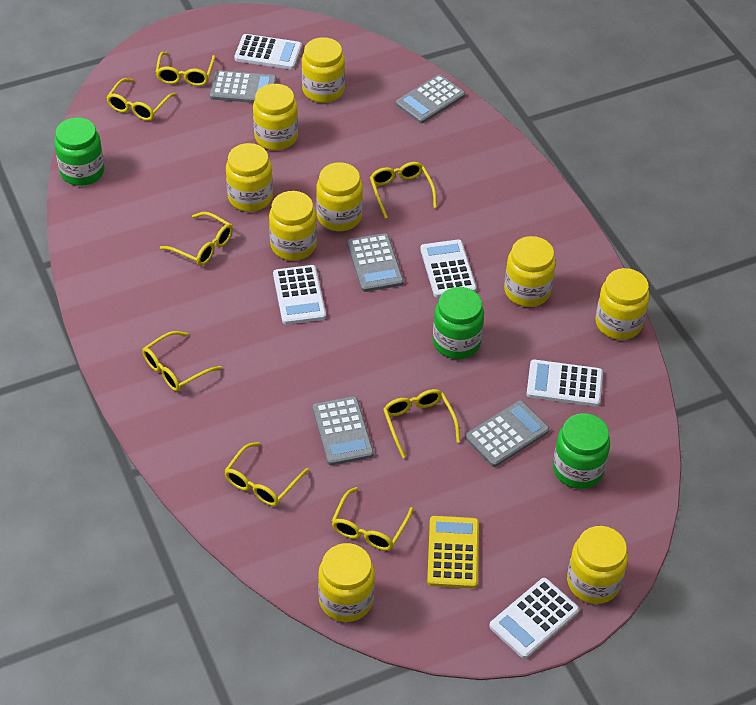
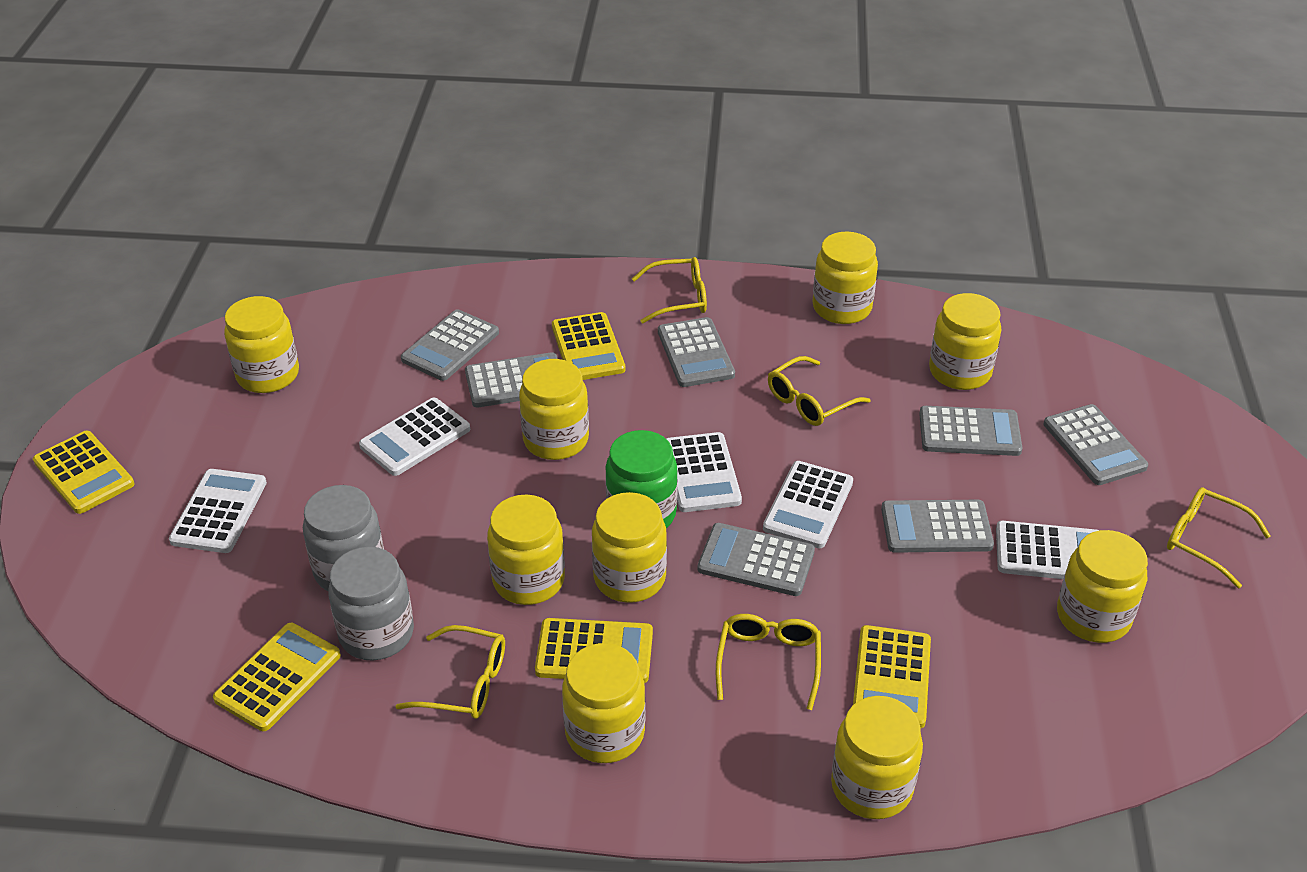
green jar: [54,118,104,186] [433,287,484,359] [553,413,610,489] = 3 -> [605,430,678,528] = 1
grey calculator: [210,71,277,103] [313,396,374,465] [347,233,404,292] [396,74,465,124] [465,400,550,467] = 5 -> [401,309,499,381] [465,352,558,408] [658,317,735,387] [698,523,815,596] [881,500,994,553] [919,406,1023,456] [1043,404,1148,485] = 7
grey jar: none = 0 -> [303,485,384,591] [328,547,414,660] = 2
yellow calculator: [427,516,479,589] = 1 -> [33,431,135,514] [213,623,341,731] [535,618,653,683] [552,312,625,380] [853,625,931,729] = 5
yellow glasses: [106,78,176,121] [142,331,222,391] [155,52,215,86] [160,212,233,266] [224,442,309,506] [331,487,413,551] [370,162,437,219] [383,389,460,458] = 8 -> [395,625,505,719] [632,257,707,323] [716,614,821,710] [768,356,870,426] [1167,487,1270,588] = 5

